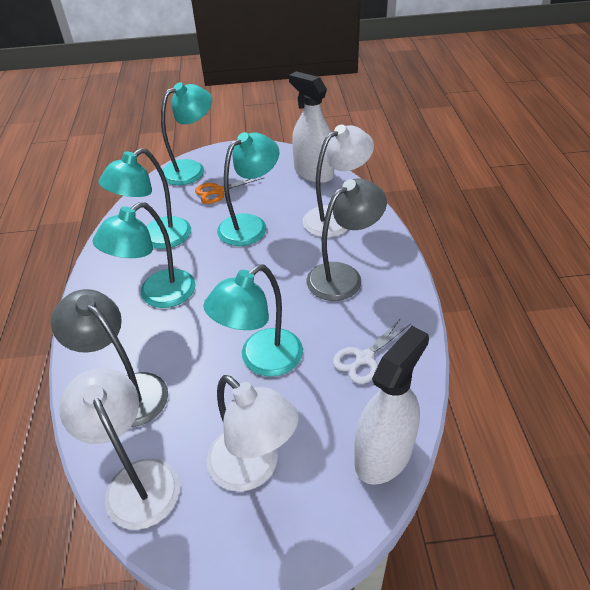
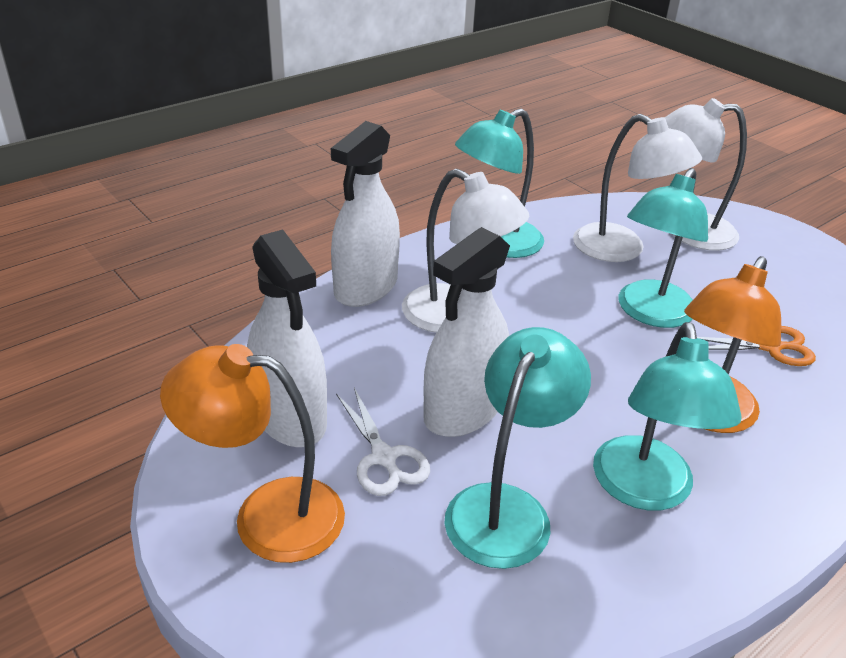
grey lamp: [51,289,168,427] [306,178,387,301] = 2 -> none = 0
orange lamp: none = 0 -> [160,344,345,563] [684,256,781,433] = 2
turquoise lamp: [93,202,195,308] [98,148,191,249] [161,82,212,185] [203,264,303,377] [217,132,279,246] = 5 -> [444,327,591,569] [455,108,544,258] [593,322,742,511] [619,168,708,328] = 4
white spray bottle: [289,71,334,183] [354,326,429,485] = 2 -> [247,229,327,447] [331,121,400,307] [423,227,510,437] = 3

